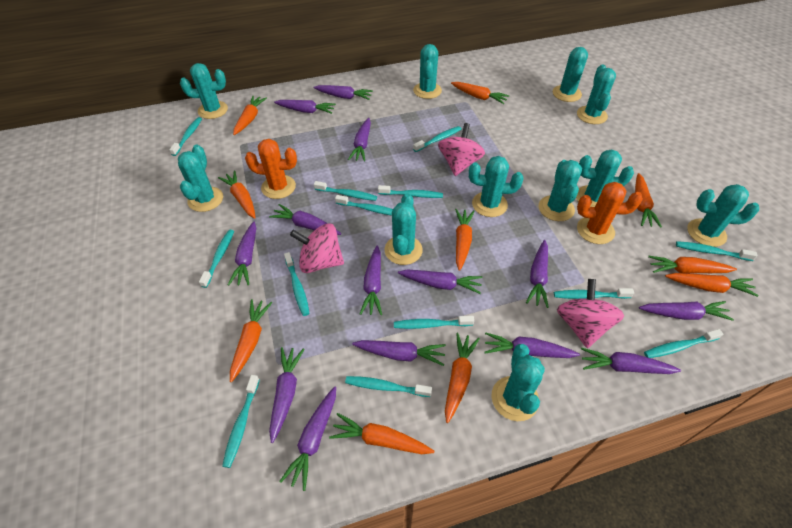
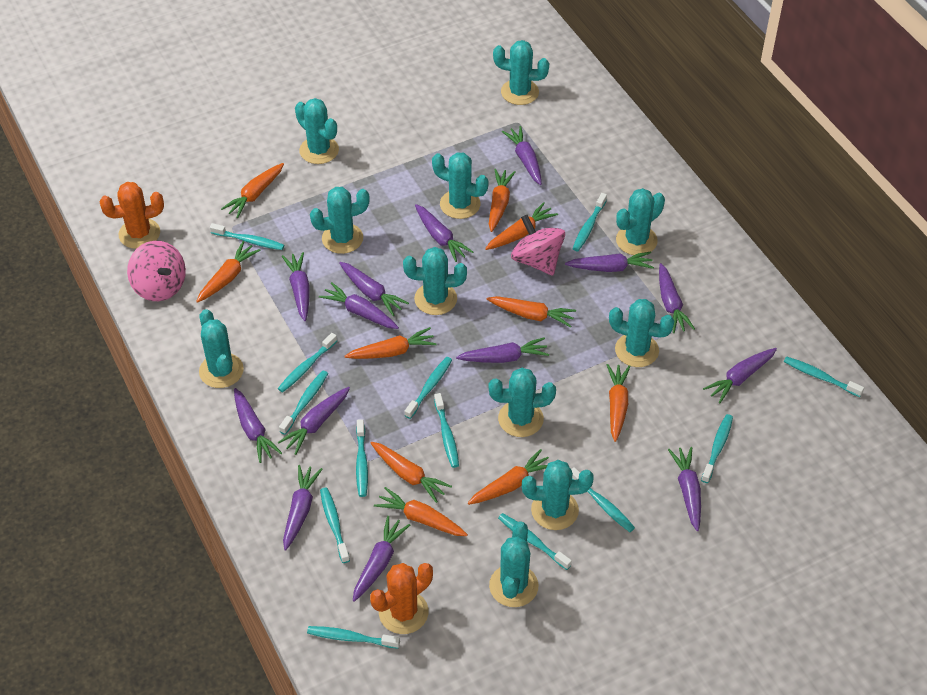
pink spinning top: [290,223,344,273] [438,123,485,176] [557,279,624,348] = 3 -> [127,241,186,301] [511,215,565,276] = 2

